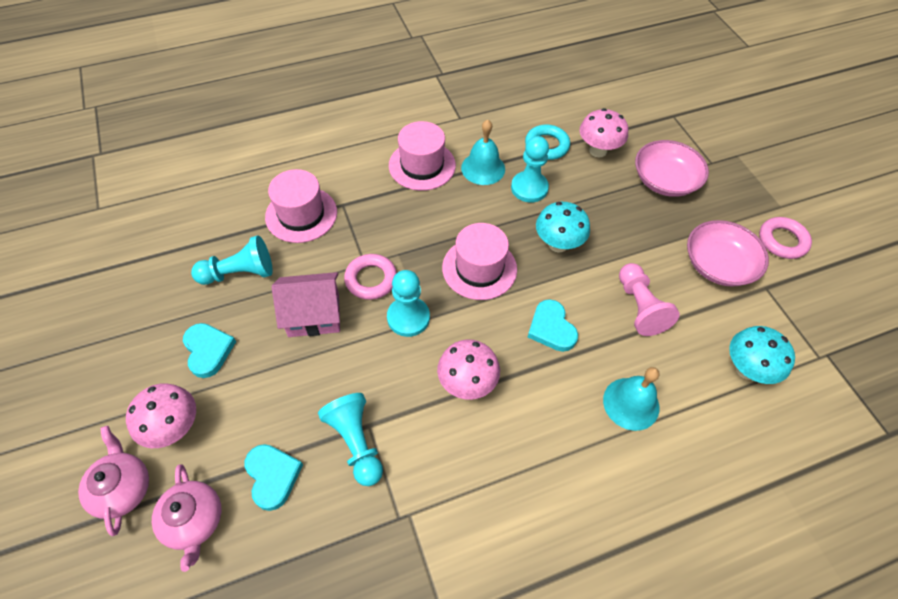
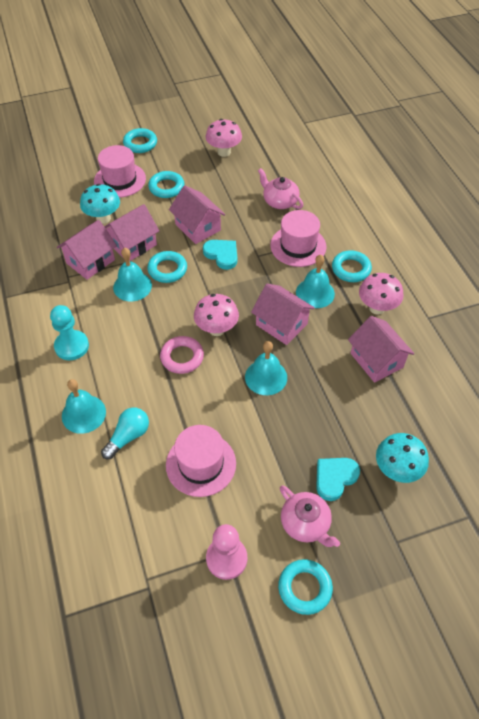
pink bowl: [635,140,709,197] [687,220,769,287] = 2 -> none = 0
pink house: [272,272,340,337] = 1 -> [57,220,117,280] [104,204,159,261] [169,185,225,244] [251,284,315,345] [348,316,414,383] = 5
pink ring: [344,254,397,300] [759,217,812,259] = 2 -> [160,336,204,374] = 1
turquoise bell: [461,120,505,185] [603,367,660,431] = 2 -> [62,379,106,434] [113,248,152,301] [245,341,287,395] [296,255,335,308] = 4
turquoise heart: [183,323,236,378] [245,444,303,511] [528,299,578,352] = 3 -> [203,240,237,270] [316,458,360,501] = 2
turquoise light bulb: none = 0 -> [101,408,149,459] = 1
turquoise pawn: [191,235,273,285] [318,393,383,486] [387,270,430,337] [511,136,549,203] = 4 -> [50,305,89,360] = 1
turquoise ring: [525,125,570,160] = 1 -> [123,128,157,153] [147,251,187,283] [148,171,184,198] [278,559,333,615] [332,250,372,282] = 5

